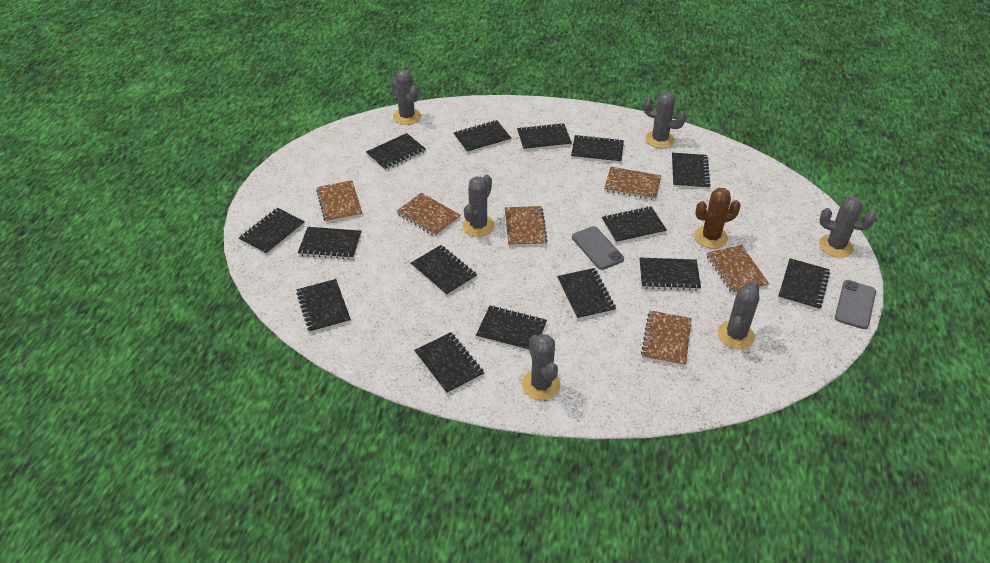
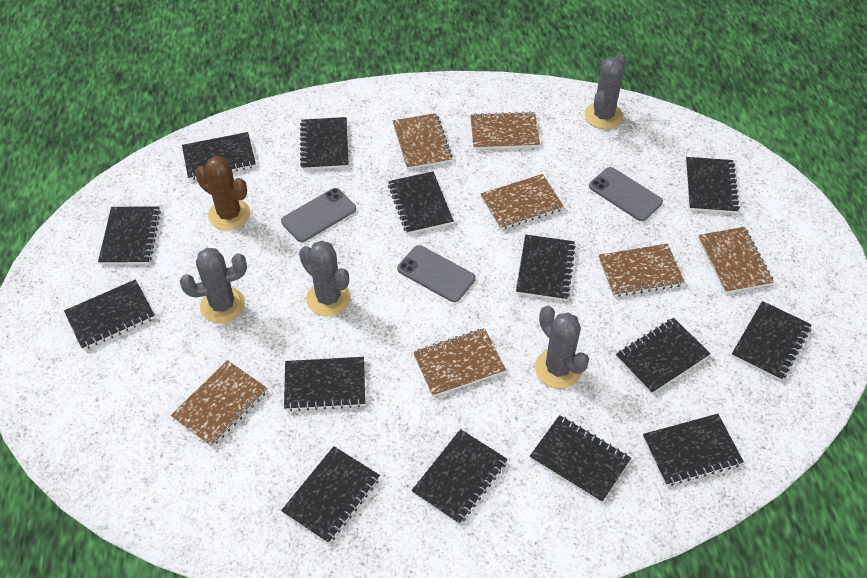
black notebook: [239,208,305,255] [296,279,351,333] [298,227,361,260] [366,133,426,171] [411,245,477,296] [414,332,484,394] [454,120,512,153] [476,305,547,352] [517,123,572,151] [557,268,616,320] [571,135,624,163] [602,206,667,244] [639,258,701,291] [672,153,711,189] [778,258,830,311] = 15 -> [64,279,155,350] [98,206,161,265] [182,132,256,180] [281,446,380,544] [284,357,365,411] [300,117,349,170] [388,171,454,234] [411,429,508,525] [516,235,576,301] [530,415,631,503] [616,318,710,394] [643,414,744,486] [686,157,740,214] [731,301,812,381] = 14
brown notebook: [316,180,362,223] [396,193,461,237] [505,206,548,247] [604,167,661,200] [641,311,692,367] [707,245,769,294] = 6 -> [171,360,267,447] [393,113,453,170] [413,328,506,397] [470,111,540,149] [481,174,564,230] [598,244,685,297] [698,227,774,294] = 7
grey cactus: [391,69,421,125] [462,175,495,237] [522,334,561,400] [643,92,686,148] [718,281,760,349] [819,197,876,258] = 6 -> [180,248,247,323] [299,241,351,316] [535,306,589,389] [584,54,626,129] = 4
grey phone: [572,226,624,270] [835,280,876,329] = 2 -> [281,188,356,242] [397,245,476,302] [589,167,663,221] = 3

